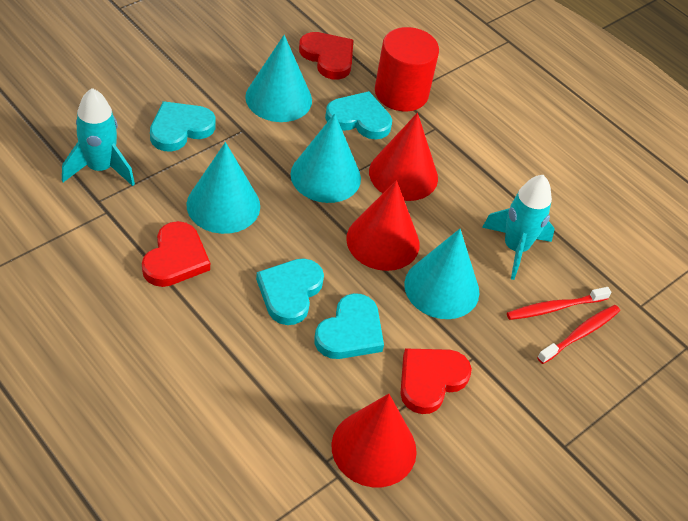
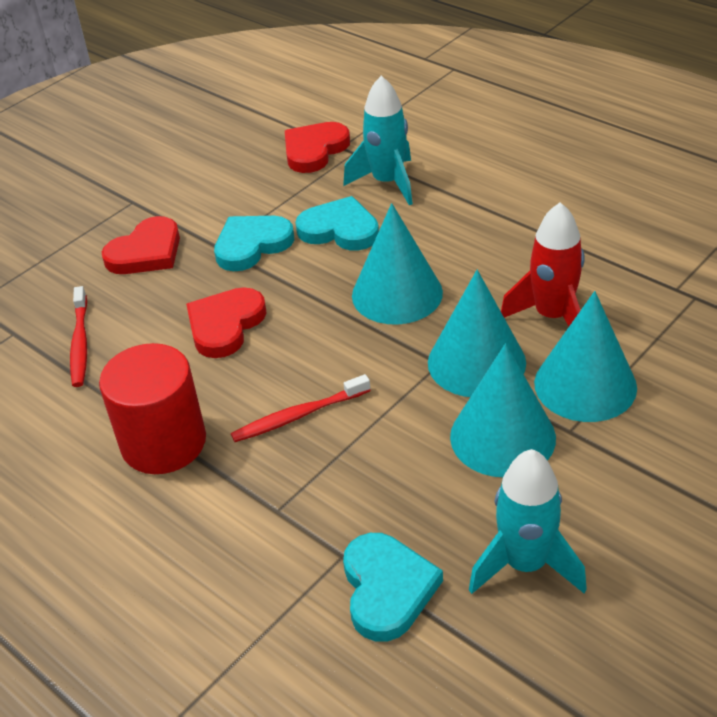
red cone: [331,394,417,487] [346,180,419,271] [369,113,438,201] = 3 -> none = 0
red rocket: none = 0 -> [501,202,585,326] = 1
turquoise heart: [150,101,216,152] [256,258,324,325] [315,293,384,359] [325,91,392,139] = 4 -> [214,216,294,271] [295,196,379,251] [343,533,443,642] = 3

